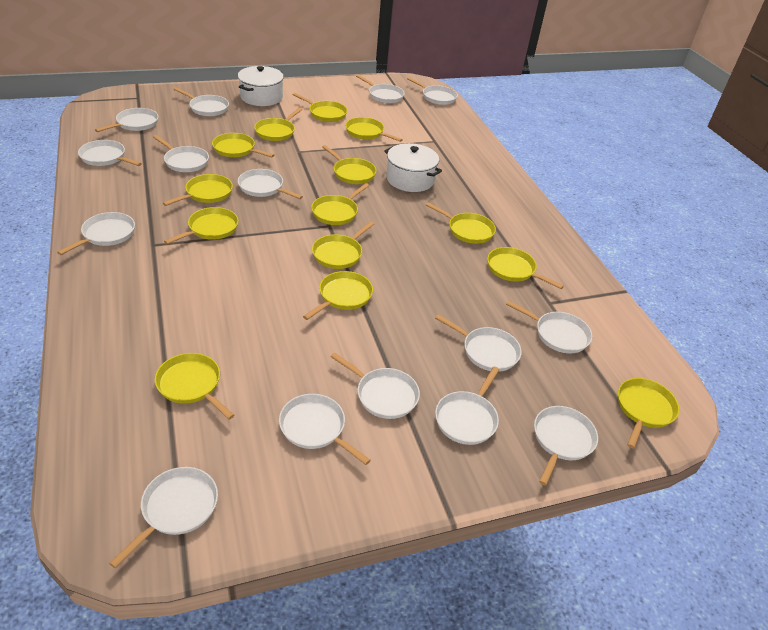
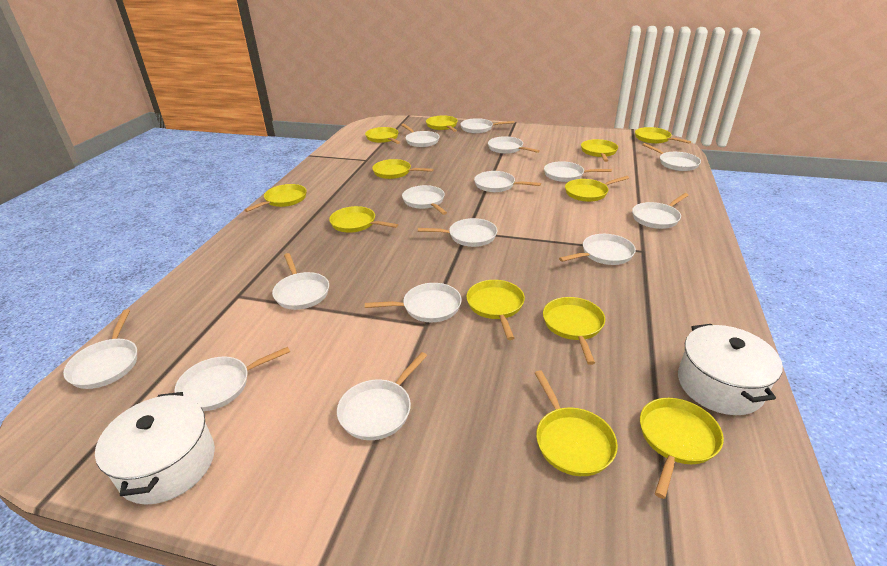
yellow pan: [155,353,234,420] [163,174,233,206] [164,207,239,245] [212,133,274,158] [254,108,303,141] [293,93,347,122] [303,271,373,320] [311,183,369,225] [312,221,375,269] [322,145,376,184] [345,117,403,142] [426,203,496,244] [487,247,564,289] [618,378,679,449] = 14 -> [244,184,307,212] [329,206,398,233] [365,127,400,144] [372,159,434,179] [426,116,458,132] [466,280,525,340] [535,370,618,476] [543,297,605,365] [565,176,629,202] [581,139,618,162] [635,127,691,144] [640,398,724,499] = 12

